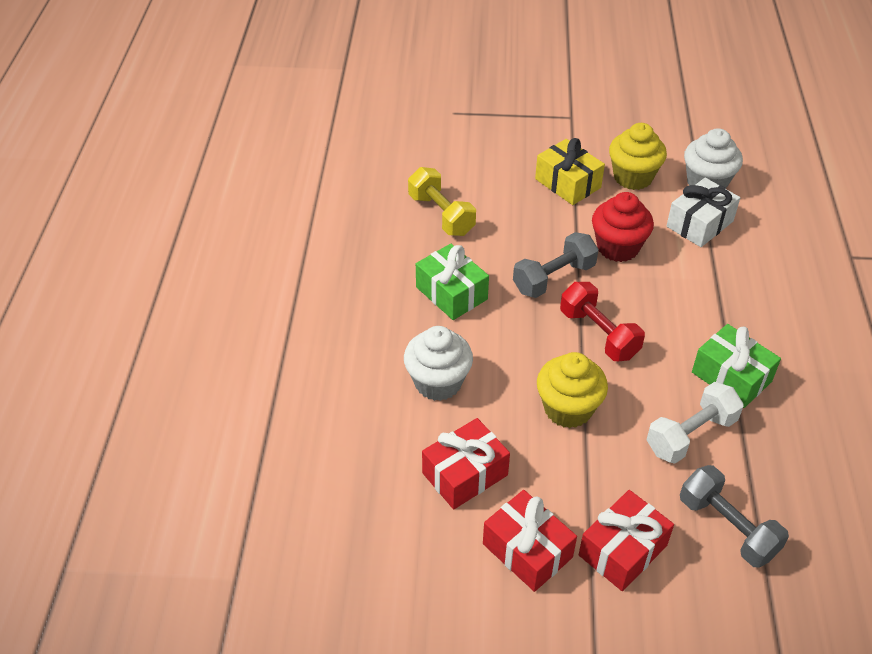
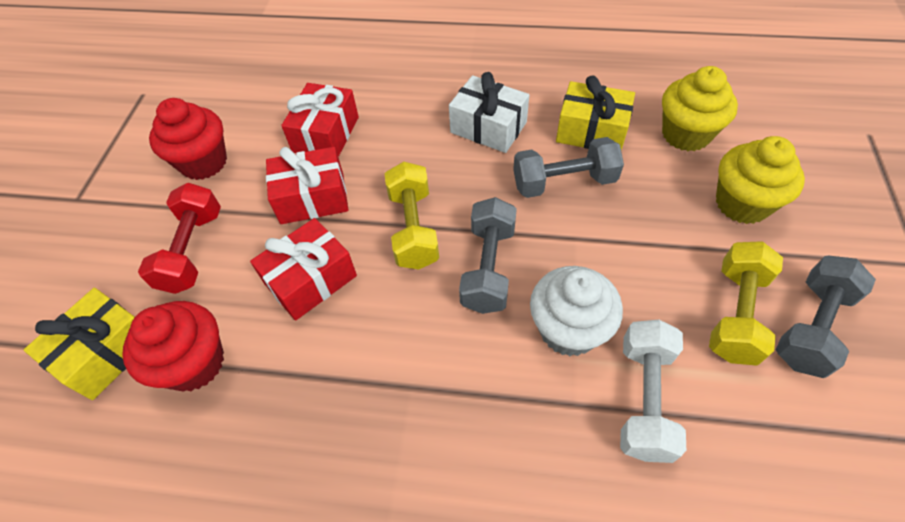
green gift: [416,244,489,320] [692,324,781,408] = 2 -> none = 0
grey dumbbell: [513,232,599,298] [680,465,789,568] = 2 -> [459,197,517,314] [513,137,624,198] [776,256,876,378] = 3
red cupcake: [592,192,654,262] = 1 -> [122,301,224,392] [149,98,227,180] = 2
white cupcake: [404,326,473,401] [684,128,743,188] = 2 -> [530,266,623,356] = 1
yellow dumbbell: [408,167,476,236] = 1 -> [385,162,439,270] [709,241,783,366] = 2
yellow gift: [535,138,605,205] = 1 -> [24,288,135,400] [556,76,635,150] = 2

